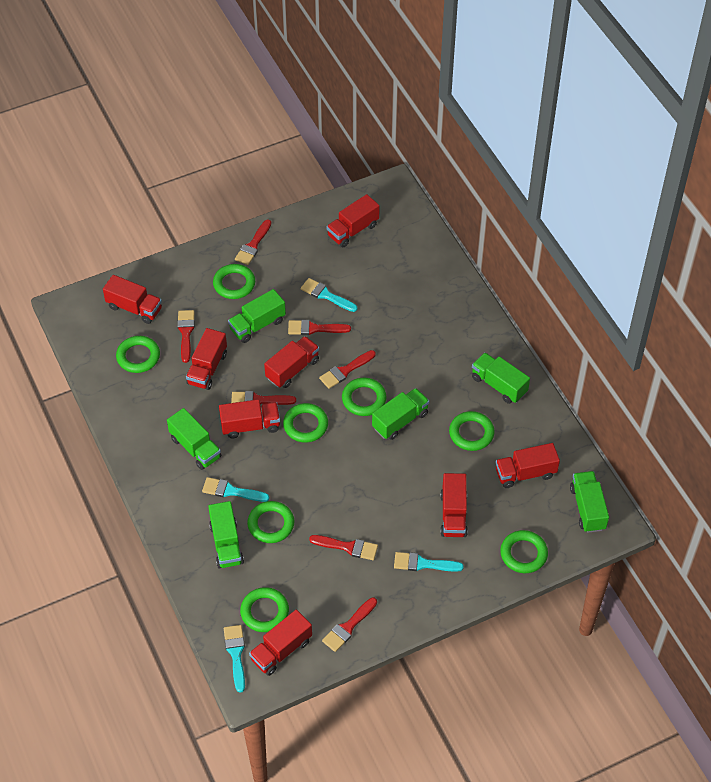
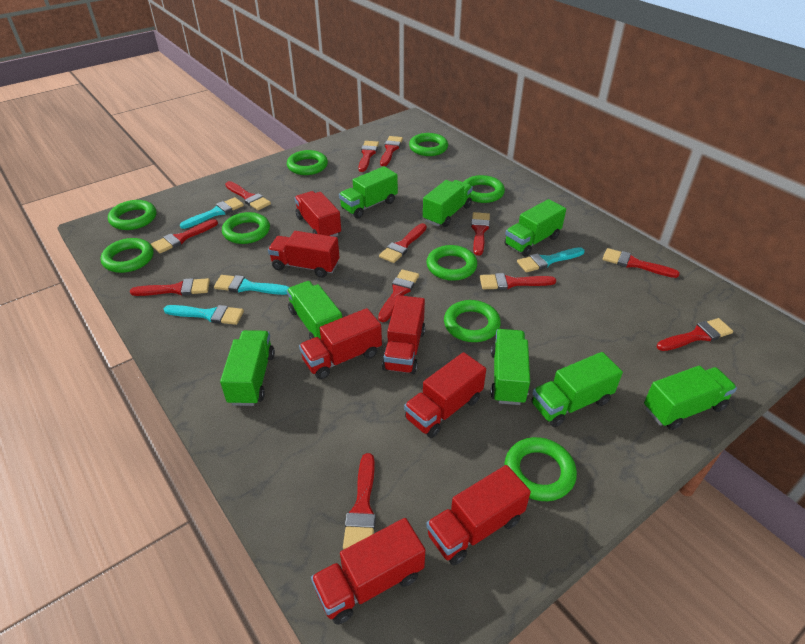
green ring: [116,336,160,373] [213,264,255,299] [240,587,289,632] [247,501,294,543] [283,403,328,443] [342,378,386,416] [449,411,495,451] [500,530,548,573] = 8 -> [100,238,153,273] [108,200,156,230] [222,212,270,244] [287,150,328,175] [409,133,448,156] [426,245,477,281] [444,300,501,342] [464,175,505,203] [504,437,577,501] = 9
green truck: [167,408,221,470] [208,501,244,569] [228,289,286,343] [372,388,429,440] [472,353,530,404] [570,471,609,533] = 6 -> [220,330,275,406] [287,281,342,339] [339,166,398,218] [423,180,473,227] [491,329,530,405] [504,199,566,257] [532,352,623,427] [644,366,737,430] = 8
red brush: [177,310,195,363] [231,391,296,405] [235,220,271,265] [288,320,351,335] [309,535,378,560] [319,350,376,389] [322,598,377,652] = 7 -> [130,278,210,296] [151,219,218,253] [225,181,271,210] [343,453,376,549] [358,141,379,172] [378,269,419,322] [379,223,427,263] [380,136,403,166] [471,212,490,256] [480,273,556,290] [603,248,680,278] [657,318,733,351] = 12
red truck: [103,275,162,324] [186,328,227,390] [219,399,280,438] [249,610,312,676] [264,336,319,388] [327,194,380,247] [440,473,468,537] [496,443,560,488] = 8 -> [268,231,340,278] [294,191,341,237] [299,308,382,379] [311,518,425,625] [382,295,425,374] [404,352,486,438] [426,465,531,565] = 7

